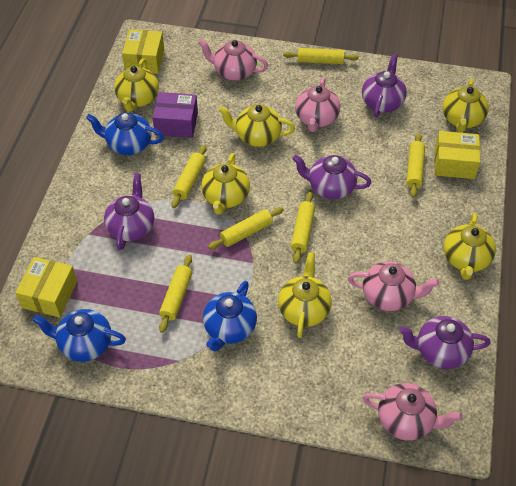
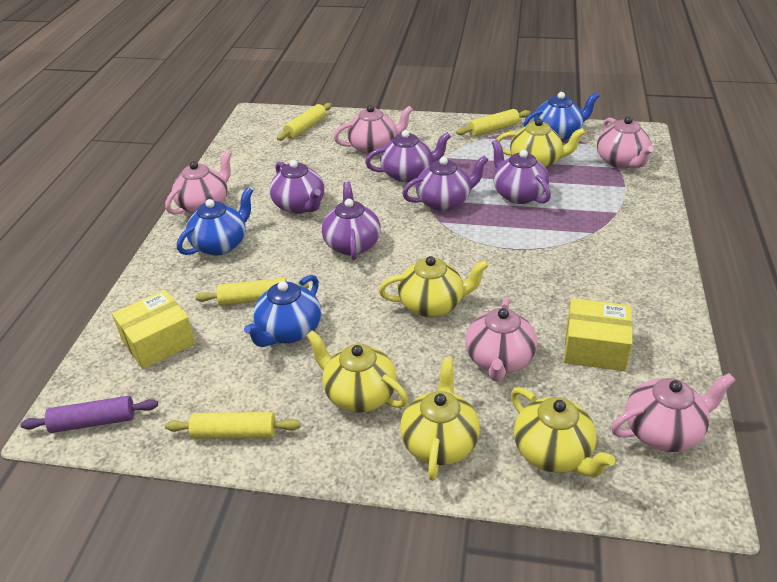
pink teapot: [198,39,268,81] [295,78,340,132] [348,261,439,311] [363,383,463,441] = 4 -> [165,150,232,215] [334,105,413,155] [465,297,537,382] [597,116,654,169] [611,373,735,452] = 5
purple box: [152,92,198,138] = 1 -> none = 0
purple rolling pin: none = 0 -> [21,396,158,433] = 1
purple teapot: [104,173,154,250] [292,155,371,199] [362,54,407,118] [399,316,491,369] = 4 -> [269,160,324,214] [322,181,381,260] [365,130,451,182] [402,155,488,211] [492,140,551,204] = 5
yellow box: [15,257,77,317] [122,29,164,74] [434,131,480,179] = 3 -> [112,290,195,369] [564,298,633,371] = 2
yellow rolling pin: [159,254,192,333] [171,145,207,208] [208,207,284,249] [283,48,359,64] [291,192,315,264] [406,133,425,198] = 6 -> [165,412,300,439] [196,278,309,306] [277,103,332,141] [456,109,530,136] = 4
yellow teapot: [114,58,159,112] [201,153,250,215] [218,104,295,147] [278,252,332,338] [442,79,489,133] [444,213,496,280] = 6 -> [306,330,408,413] [379,256,489,317] [400,357,480,481] [496,118,585,168] [511,387,616,477] = 5

